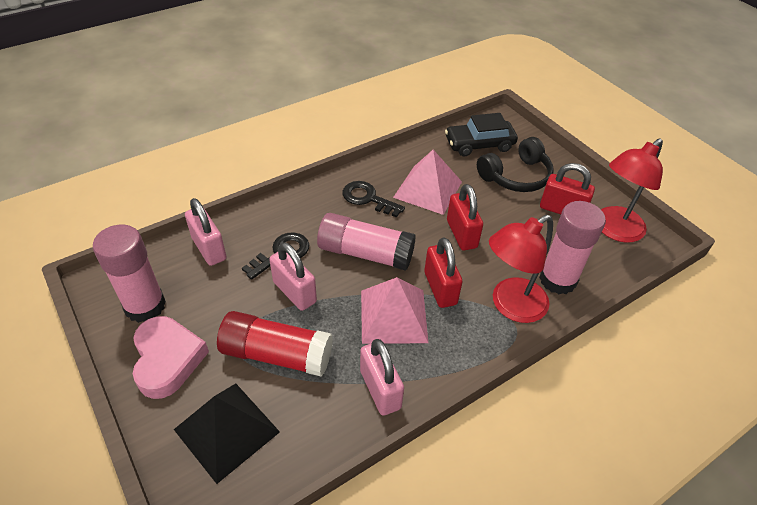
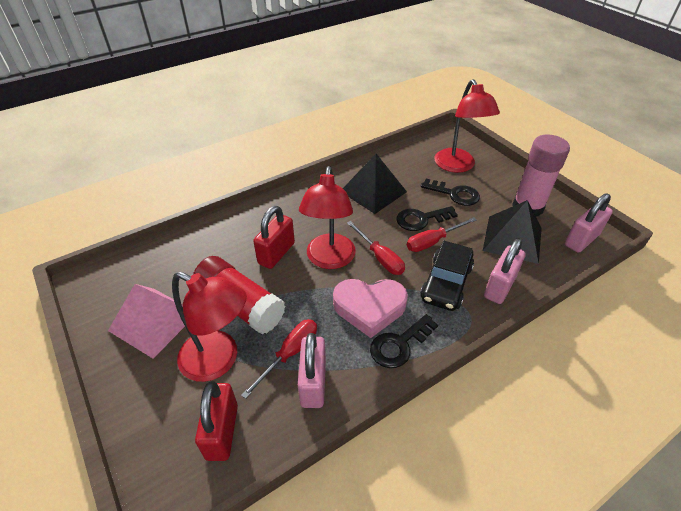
black headphones: [477,137,554,192] = 1 -> none = 0
black key: [242,232,309,280] [343,181,405,218] = 2 -> [370,314,438,368] [396,206,458,231] [421,179,480,206] = 3
black pyramid: [174,384,280,484] = 1 -> [343,154,407,214] [483,200,542,264] = 2
pink glue stick: [93,225,166,323] [317,213,416,271] [539,201,606,294] = 3 -> [512,134,570,217] = 1
pink pyramid: [361,277,428,344] [393,150,462,215] = 2 -> [108,284,185,359] = 1
red lamp: [489,214,553,323] [601,138,663,243] = 2 -> [172,272,247,382] [299,166,356,269] [434,79,500,173] = 3
red padlock: [424,237,462,308] [447,184,483,250] [540,163,595,214] = 3 -> [195,381,238,461] [253,206,295,269] = 2
red screwdriver: none = 0 -> [241,319,317,399] [347,221,405,275] [407,217,477,252] = 3

